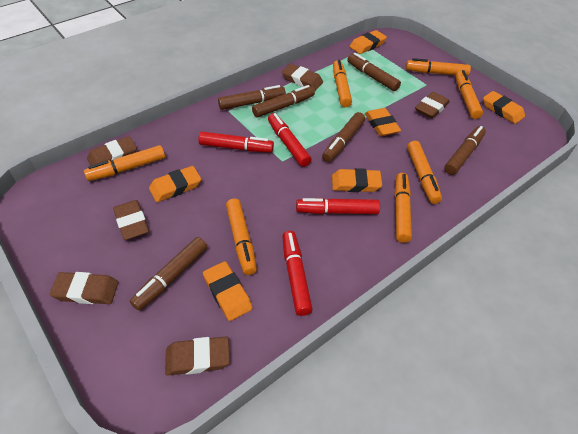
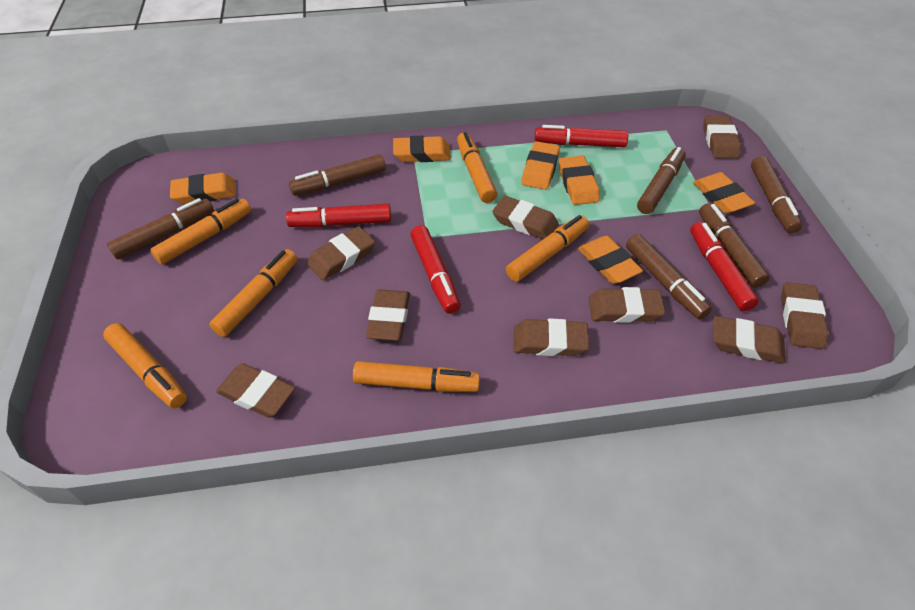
brown eraser: [49,272,118,304] [87,136,137,166] [113,200,149,240] [165,336,230,376] [282,64,323,91] [415,92,449,119] = 6 -> [216,363,295,417] [307,226,375,280] [366,289,410,341] [492,196,559,239] [514,318,589,356] [589,287,665,323] [703,116,741,159] [713,316,786,363] [781,282,829,349] = 9
orange marker: [84,145,165,181] [226,199,257,275] [333,60,352,108] [395,173,412,243] [406,58,471,76] [407,141,442,204] [455,70,483,119] = 7 -> [103,323,187,408] [150,199,251,265] [209,249,298,337] [353,361,480,392] [457,132,497,203] [506,215,589,282] = 6

